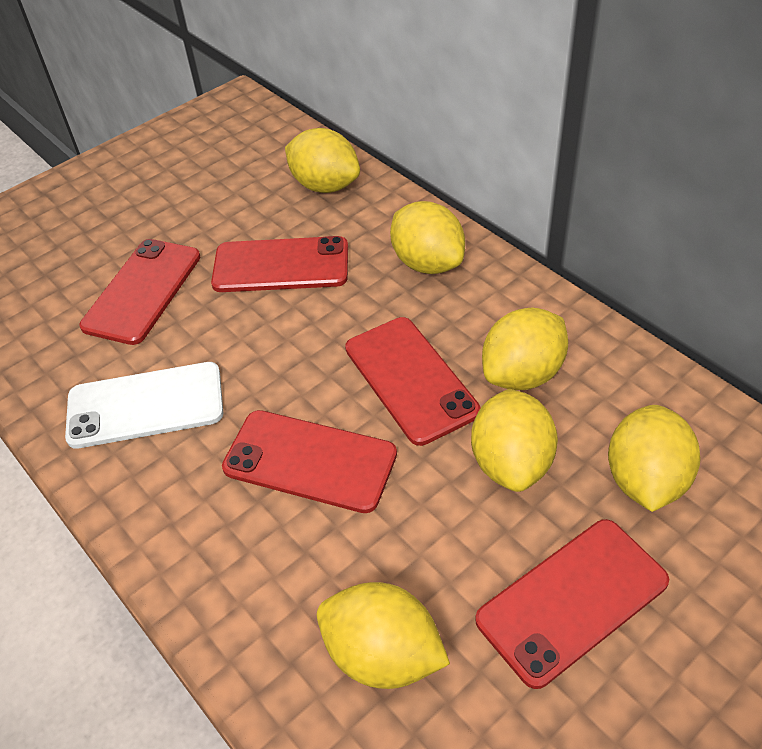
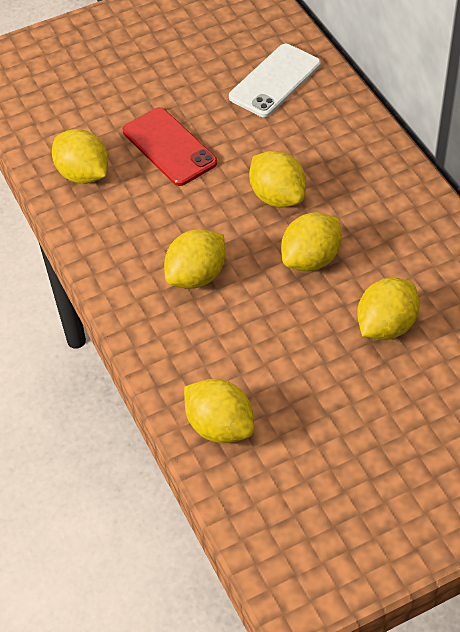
red phone: [79,239,200,345] [211,236,348,292] [222,410,397,513] [345,317,481,446] [475,519,669,689] = 5 -> [123,107,217,186] = 1

